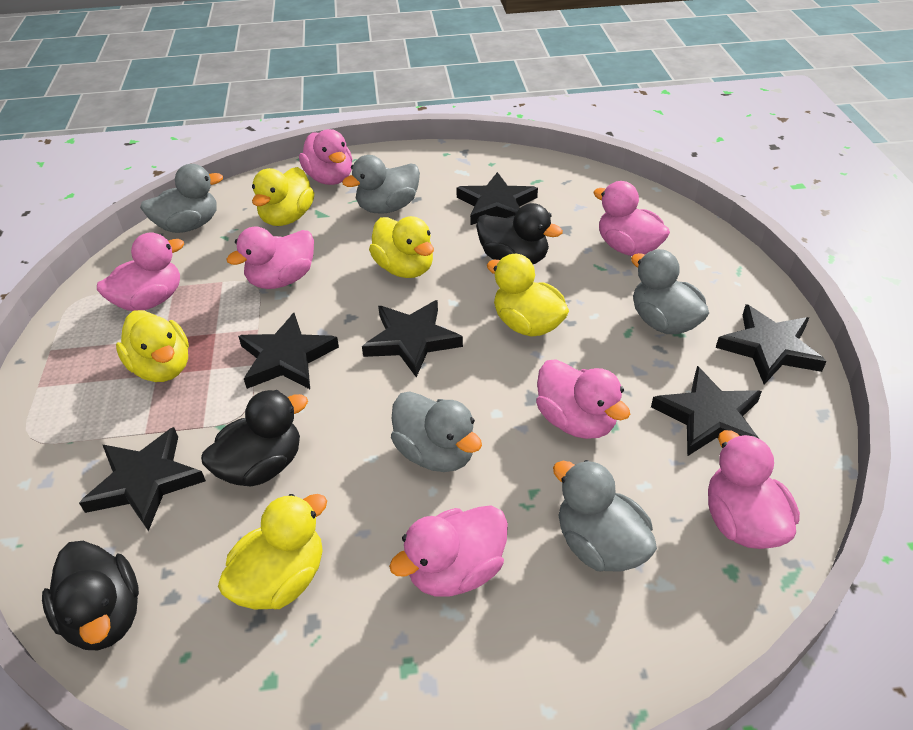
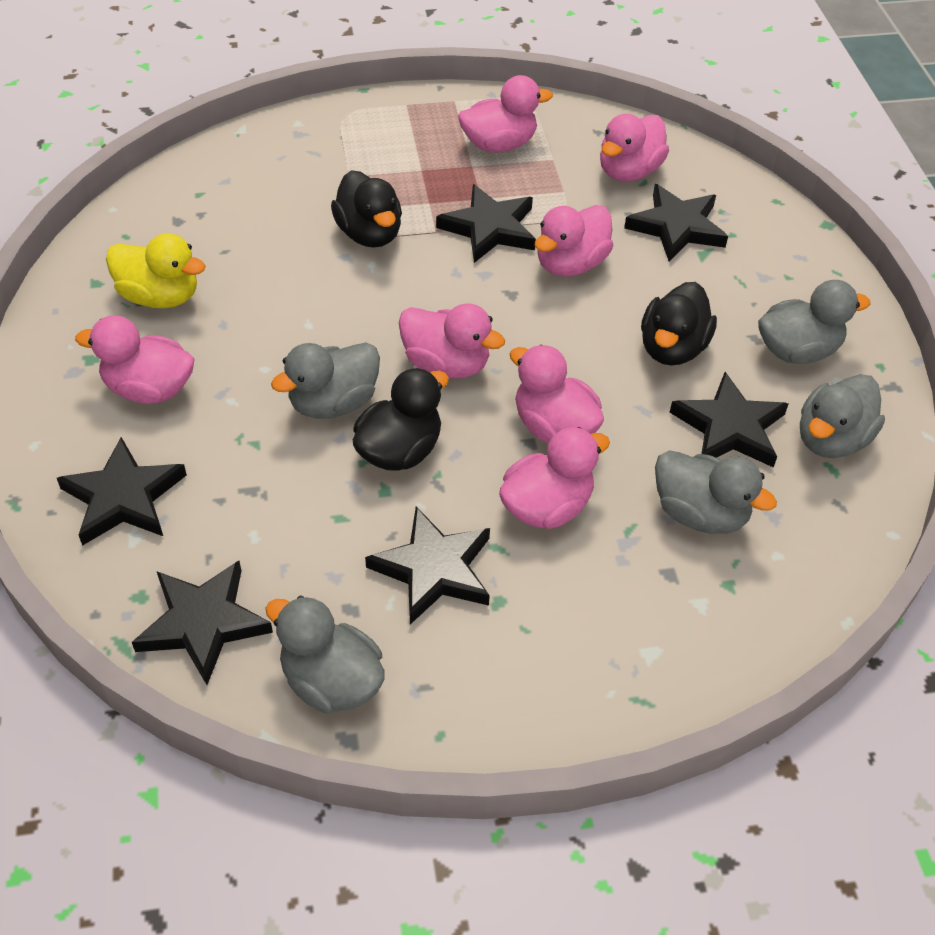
yellow duck: [116,310,189,382] [218,494,327,609] [252,167,314,226] [369,216,434,278] [487,254,569,337] = 5 -> [106,233,205,308] = 1

